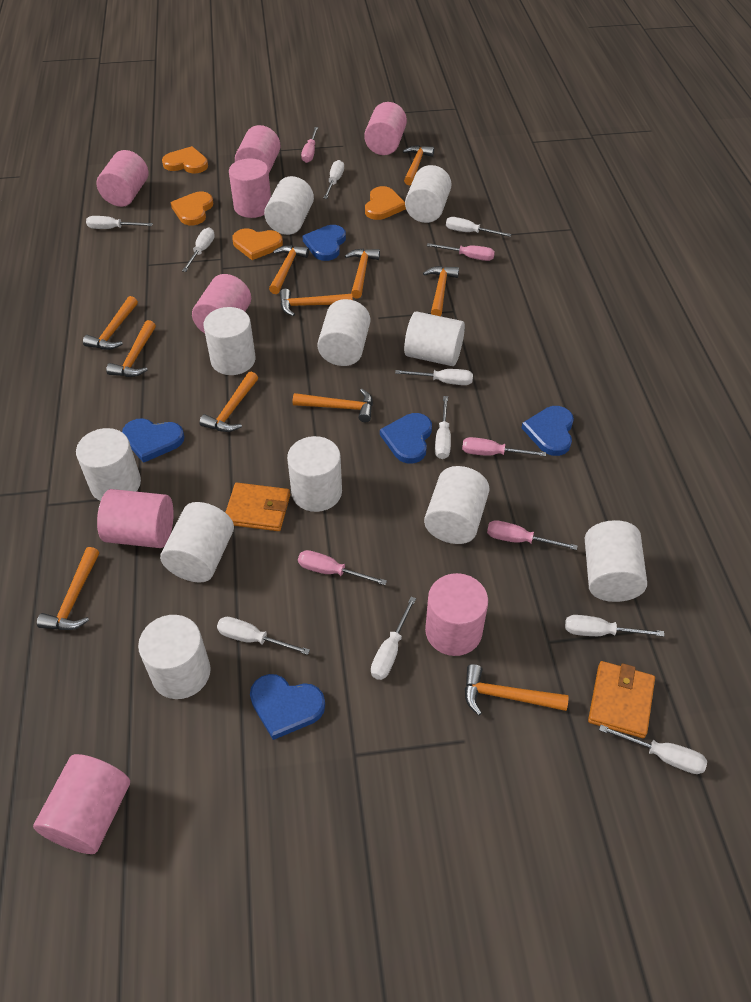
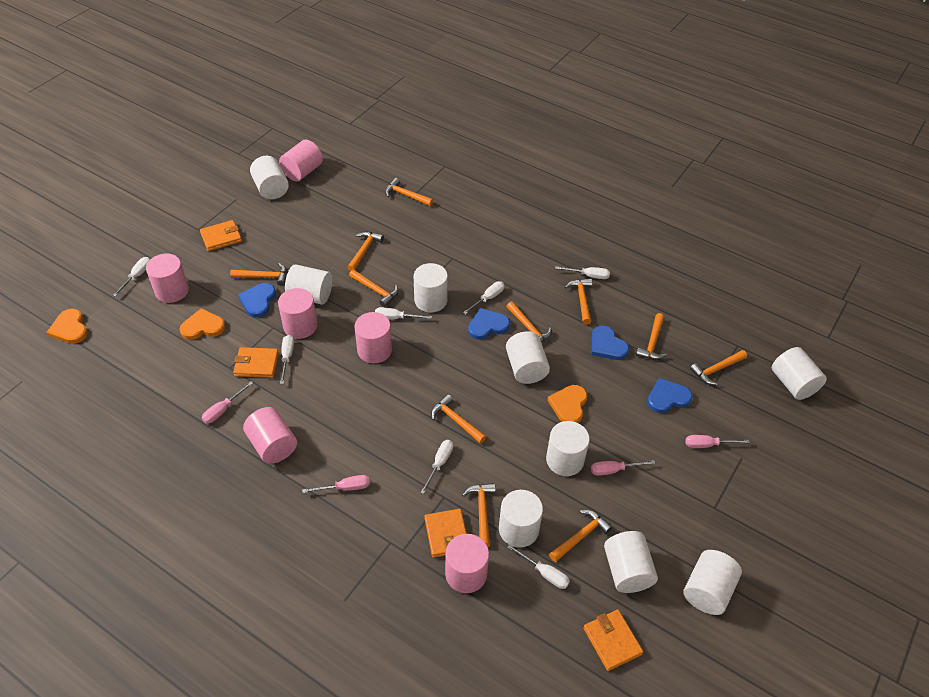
blue heart: [122,418,184,463] [250,674,325,740] [302,225,346,261] [380,413,432,464] [522,406,574,456] = 5 -> [238,283,276,318] [468,308,510,340] [591,326,629,360] [647,378,693,413] = 4
orange heart: [162,146,208,173] [170,192,213,225] [232,228,283,260] [365,186,406,220] = 4 -> [46,309,88,344] [180,308,225,340] [547,385,587,423] = 3
orange wallet: [225,483,290,531] [588,661,655,738] = 2 -> [200,220,242,251] [233,347,279,378] [424,509,467,558] [583,610,643,671] = 4
pink cylinder: [33,754,130,854] [97,150,148,207] [97,489,174,548] [192,274,251,333] [229,158,271,218] [235,125,280,173] [364,102,407,155] [425,573,488,656] = 8 -> [146,253,189,303] [243,407,297,464] [278,288,318,339] [279,140,323,181] [354,312,392,363] [445,534,489,593] = 6
pink screwdriver: [298,550,387,585] [301,127,318,163] [427,243,495,261] [462,437,546,456] [487,520,578,550] = 5 -> [202,381,253,424] [302,475,370,493] [591,460,655,476] [685,435,750,448] = 4
white cylinder: [76,428,141,501] [138,615,211,699] [160,502,234,583] [204,307,256,375] [264,176,314,235] [287,436,342,512] [317,299,370,366] [404,311,465,366] [405,165,452,223] [424,466,490,544] [585,520,647,602] = 11 -> [250,156,289,200] [285,264,332,305] [414,263,448,313] [499,490,543,548] [506,331,550,384] [546,421,589,476] [604,531,658,593] [683,550,742,615] [772,347,827,400] = 9
white screwdriver: [86,216,153,229] [182,228,215,272] [217,617,310,655] [323,160,344,199] [371,597,416,680] [395,369,473,385] [435,396,451,459] [446,217,511,237] [565,615,664,637] [599,725,707,774] = 10 -> [113,257,150,297] [280,335,294,384] [375,307,432,319] [420,440,453,494] [463,281,505,315] [507,544,570,589] [555,266,610,279] = 7

